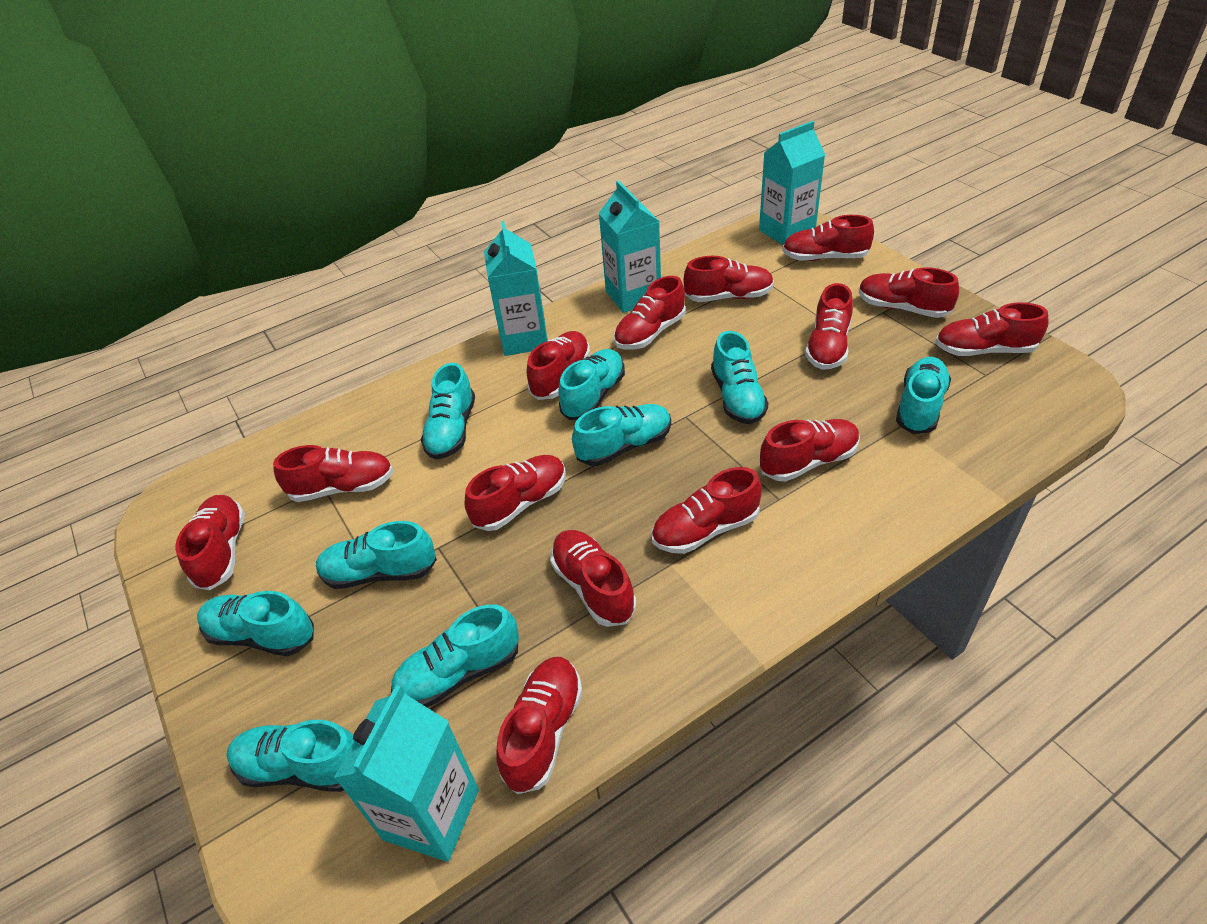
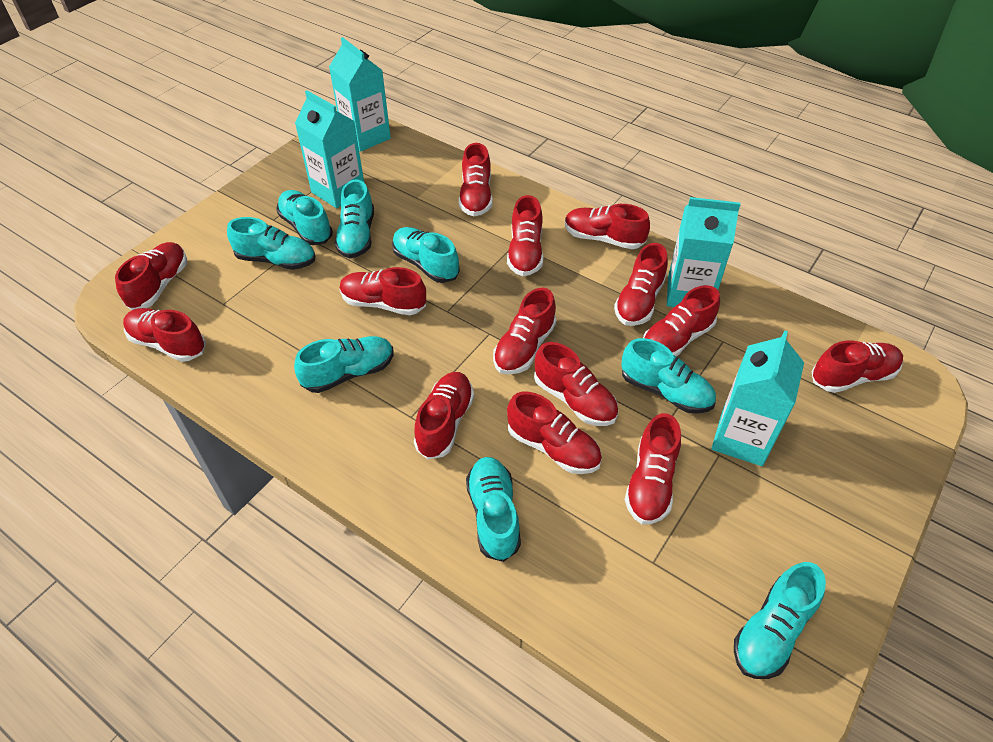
turquoise shoe: [197,591,314,656] [226,720,354,792] [316,521,437,589] [391,604,519,707] [421,363,475,460] [558,349,625,420] [572,404,671,466] [711,331,769,424] [896,357,951,434] = 9 -> [227,217,315,270] [276,190,333,245] [294,336,393,393] [335,179,374,259] [392,227,460,283] [466,457,521,562] [621,338,716,414] [734,562,826,679] = 8

